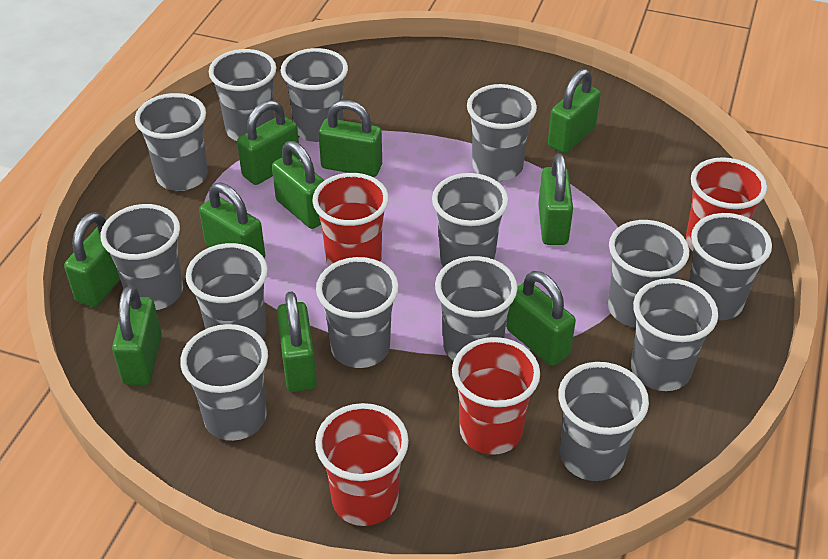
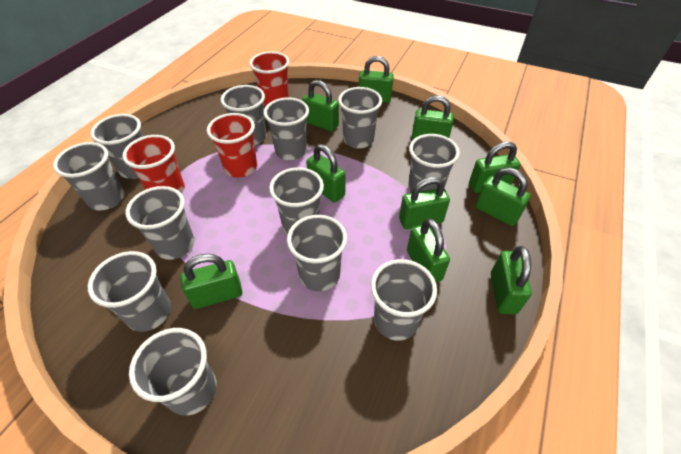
grey cup: [101,204,183,310] [135,93,208,191] [180,324,268,441] [186,243,268,339] [209,49,276,141] [281,48,348,142] [316,257,399,368] [432,173,509,267] [435,256,518,361] [467,84,537,181] [558,362,649,481] [608,220,689,327] [631,278,718,391] [688,213,772,320] = 14 -> [53,142,124,210] [88,251,171,332] [91,114,143,179] [125,186,195,260] [129,328,217,416] [221,85,266,146] [264,97,309,161] [269,167,324,235] [287,215,347,291] [338,87,382,149] [371,259,437,341] [408,134,460,193] = 12
red cup: [312,173,389,266] [315,403,409,526] [452,337,540,455] [686,157,767,251] = 4 -> [122,135,185,194] [207,113,257,178] [249,51,289,107] = 3

